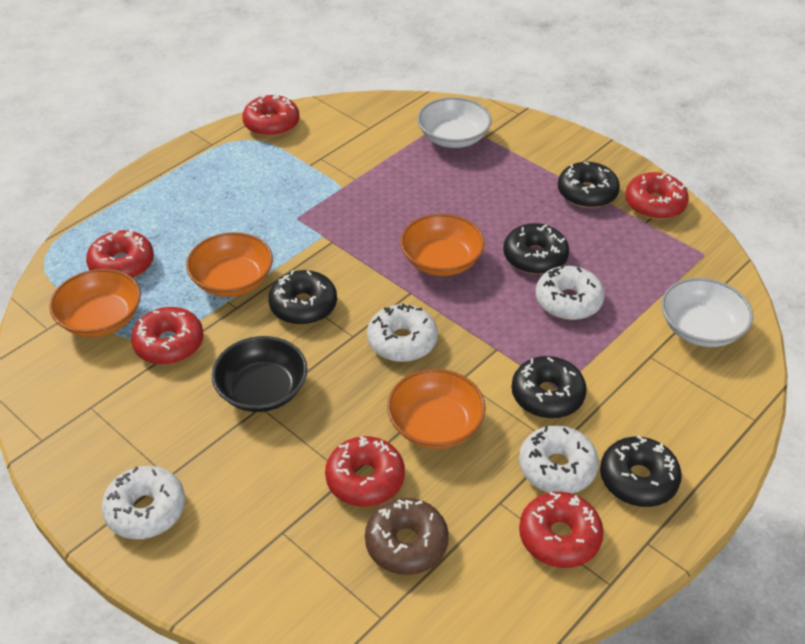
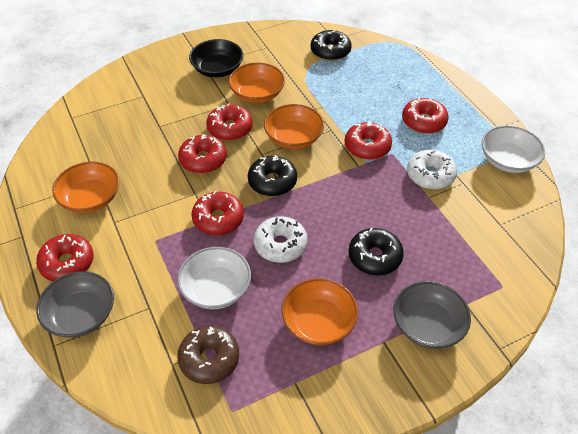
black donut: [268,270,337,325] [503,223,569,274] [511,356,587,419] [558,161,620,208] [600,435,682,507] = 5 -> [248,155,297,196] [311,30,352,61] [348,227,404,276] = 3
grey bowl: none = 0 -> [36,271,114,338] [393,281,471,349] = 2
white donut: [102,466,185,539] [367,304,438,362] [519,425,599,494] [536,265,605,320] = 4 -> [254,216,308,263] [407,150,457,190] = 2

